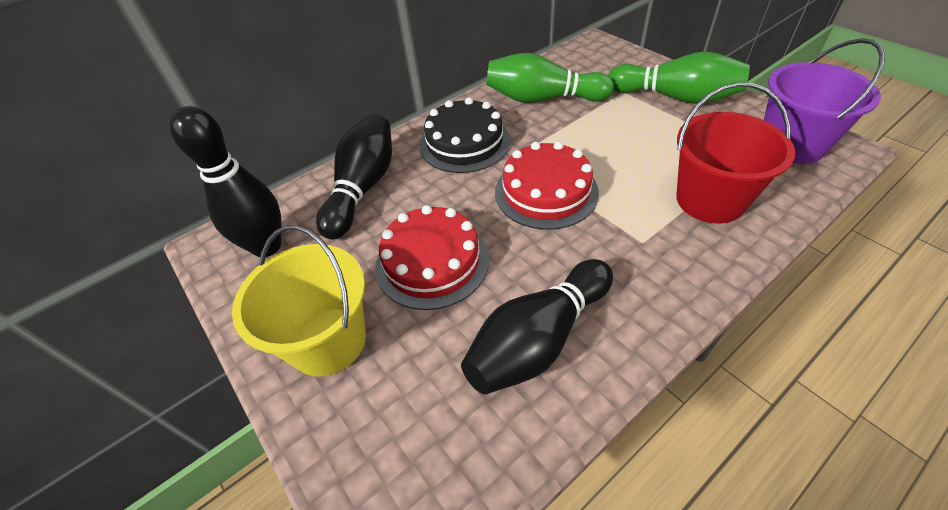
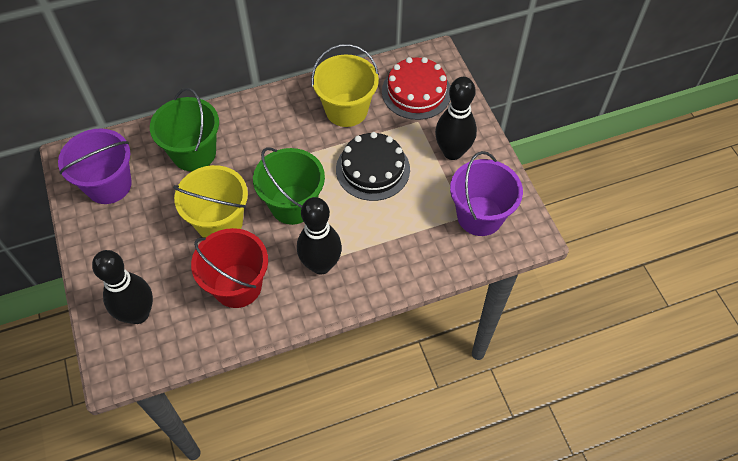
green bowling pin: [486,53,614,103] [608,51,750,104] = 2 -> none = 0
green bucket: none = 0 -> [150,88,219,171] [253,147,325,225] = 2
purple bucket: [764,38,885,164] = 1 -> [58,129,132,204] [450,151,523,236] = 2
red cake: [375,205,489,310] [495,142,599,230] = 2 -> [382,57,450,120] = 1
yellow bucket: [232,225,366,377] = 1 -> [173,165,248,238] [311,44,379,127] = 2

